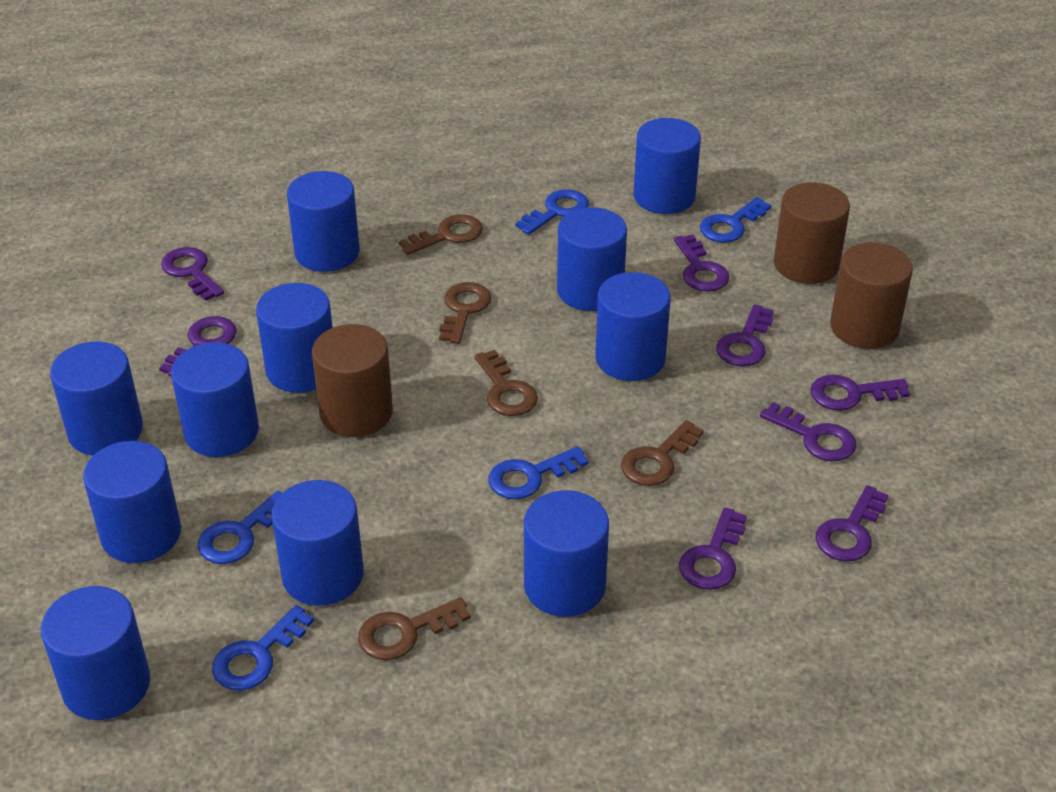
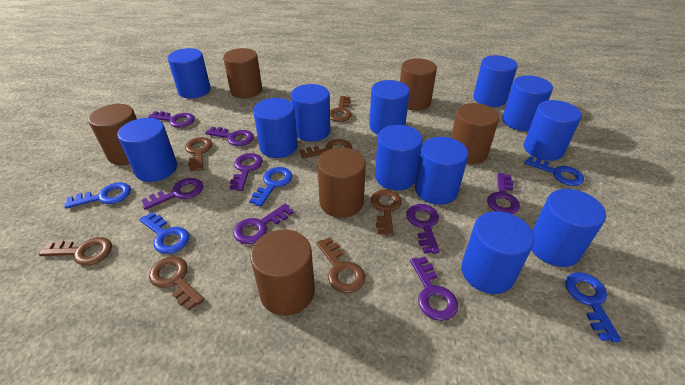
blue cylinder: [41,586,150,720] [50,342,143,456] [83,441,181,563] [171,342,259,457] [256,283,333,393] [271,480,364,606] [287,171,360,272] [524,490,609,617] [557,207,627,311] [595,272,671,381] [633,118,701,214] = 11 -> [117,118,177,182] [168,48,211,99] [253,98,298,158] [291,84,330,142] [369,80,410,135] [375,125,423,190] [415,137,469,205] [461,211,534,294] [473,55,518,107] [502,75,553,131] [524,100,582,161] [531,189,606,267] = 12
brown cylinder: [312,324,393,437] [774,182,850,284] [830,242,913,349] = 3 -> [88,104,137,165] [223,48,262,98] [250,229,315,316] [317,148,366,218] [400,58,437,111] [451,103,499,164] = 6
brown key: [358,597,471,660] [399,214,483,255] [439,282,492,344] [475,350,538,416] [621,420,703,486] = 5 -> [39,237,112,266] [149,257,204,310] [185,137,213,171] [300,139,352,159] [317,237,365,293] [330,96,352,122] [371,189,402,236] = 7

